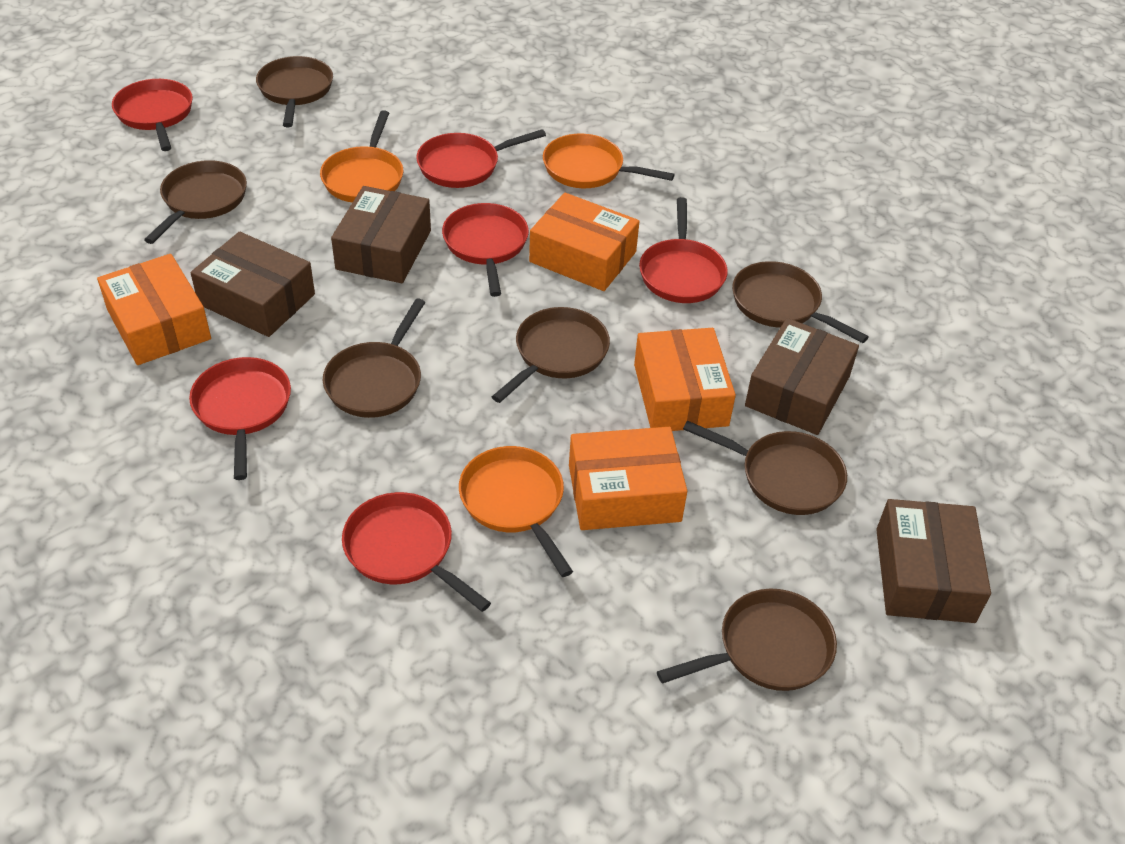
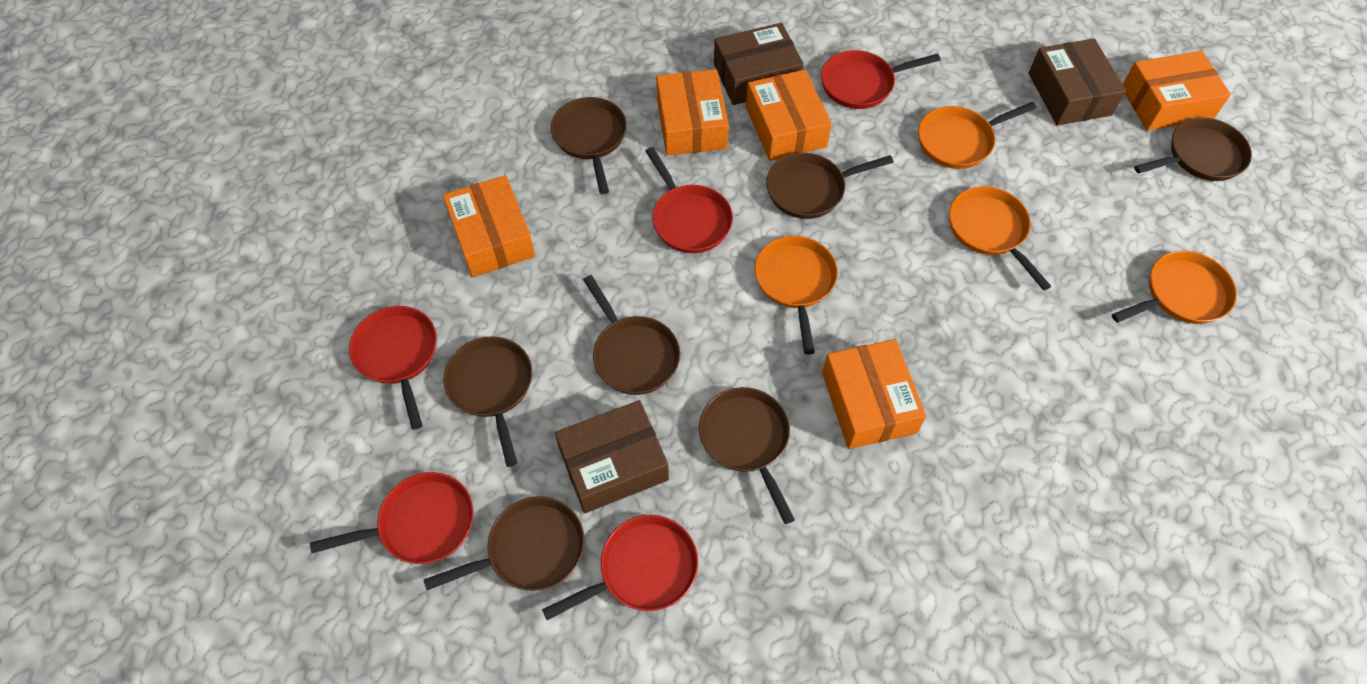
brown box: [191,232,315,337] [331,186,431,283] [745,318,859,435] [876,499,991,623] = 4 -> [555,400,669,513] [714,23,804,105] [1028,38,1126,126] = 3
orange box: [97,254,211,365] [529,193,640,291] [569,427,687,530] [634,328,736,431] = 4 -> [443,175,535,277] [656,69,729,156] [746,70,832,161] [822,339,926,449] [1123,51,1231,131] = 5
orange pan: [320,110,403,203] [459,446,573,577] [543,134,675,188] = 3 -> [755,236,838,355] [918,102,1037,169] [949,186,1051,291] [1112,251,1237,324] = 4
red pan: [112,79,193,151] [189,357,291,480] [342,492,491,612] [416,129,546,188] [442,203,529,297] [639,197,728,303] = 6 -> [310,472,474,564] [349,306,437,430] [542,515,698,620] [645,147,733,253] [821,50,941,109] = 5

